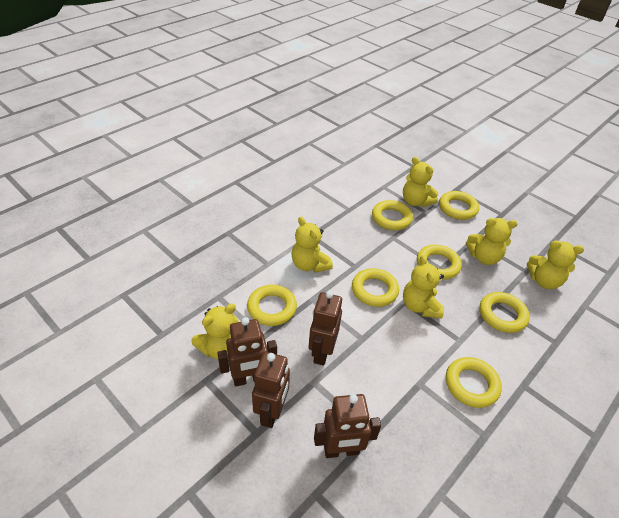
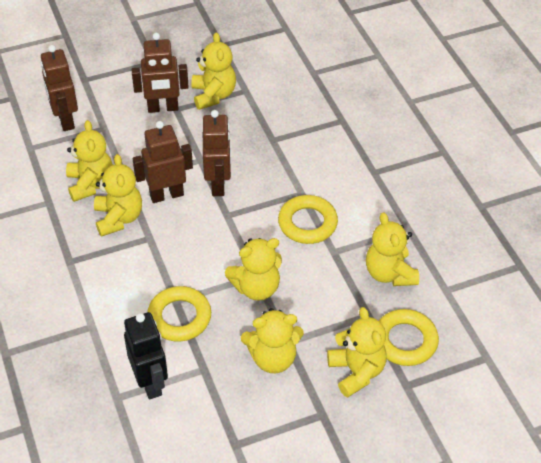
black robot: none = 0 -> [124,312,168,400] = 1
yellow ring: [247,285,297,326] [352,268,399,307] [372,200,413,230] [417,244,462,280] [439,191,479,220] [446,357,502,408] [480,292,530,333] = 7 -> [147,286,211,342] [278,195,338,244] [379,309,439,366] = 3
yellow teddy bear: [191,304,239,360] [291,217,333,273] [403,157,438,207] [403,255,444,318] [466,218,517,265] [527,240,584,289] = 6 -> [66,120,113,202] [94,154,142,237] [191,32,236,110] [225,238,282,300] [241,308,304,373] [327,307,387,398] [366,213,419,286] = 7

